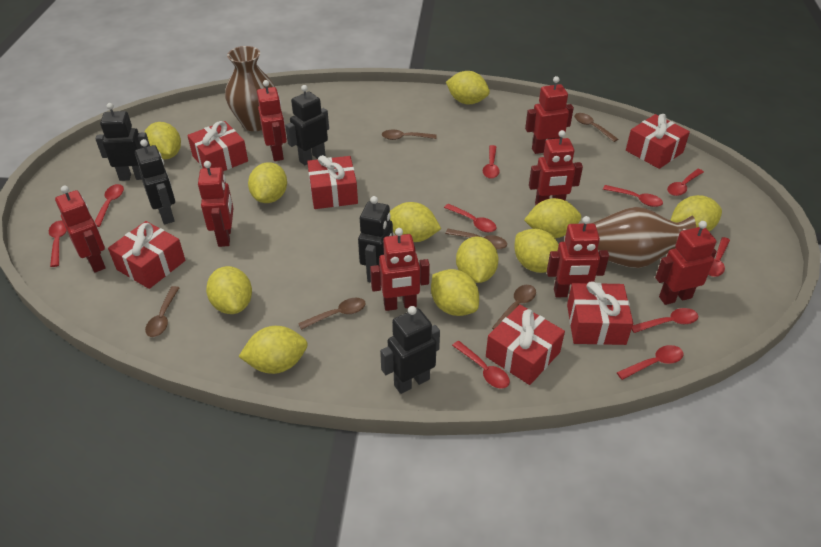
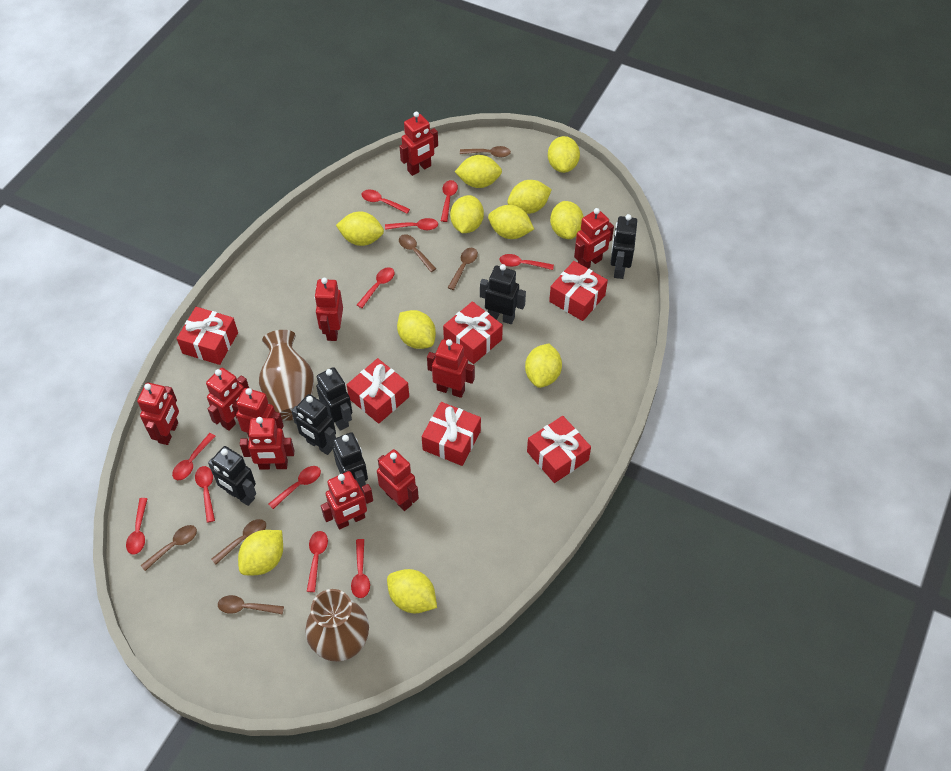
black robot: [95,103,150,181] [135,139,175,224] [285,85,329,165] [358,196,393,283] [380,306,440,394] = 5 -> [208,446,256,506] [291,394,336,455] [316,367,352,431] [333,432,368,490] [480,264,526,324] [611,214,637,279] = 6
red robot: [55,185,106,273] [198,161,234,247] [257,80,287,161] [370,228,430,311] [525,76,574,154] [529,130,583,205] [547,216,609,297] [655,221,717,305] = 8 -> [137,383,179,445] [206,368,249,431] [232,388,284,437] [240,417,294,470] [314,278,343,341] [321,471,373,529] [377,449,419,511] [399,112,438,176] [427,339,475,398] [574,208,614,268] = 10
red spoon: [49,221,67,267] [95,184,124,227] [444,204,496,232] [452,341,510,389] [483,145,500,179] [603,185,663,207] [617,345,683,380] [631,308,698,333] [667,169,704,196] [708,237,730,277] = 10 -> [126,498,148,555] [172,433,216,480] [195,466,215,523] [269,466,321,509] [307,531,328,592] [351,539,370,598] [357,267,395,308] [362,190,410,214] [385,218,438,230] [441,180,458,222] [500,254,554,270] = 11

